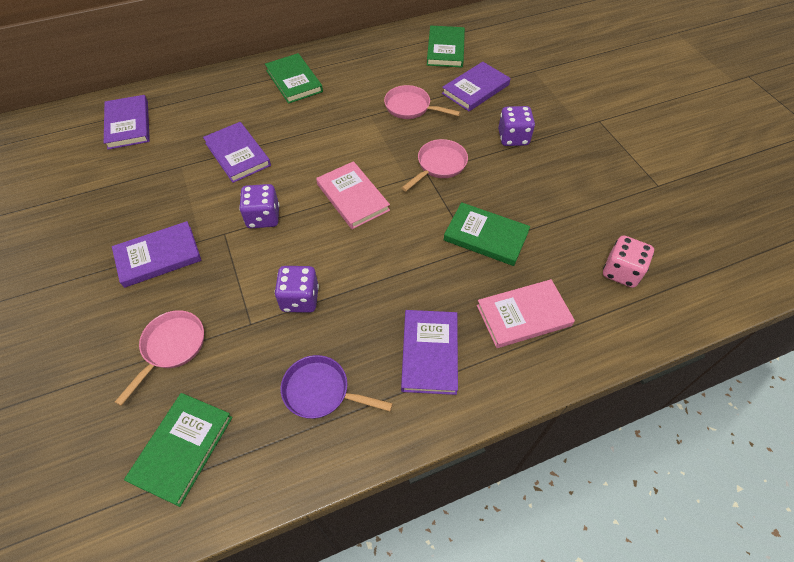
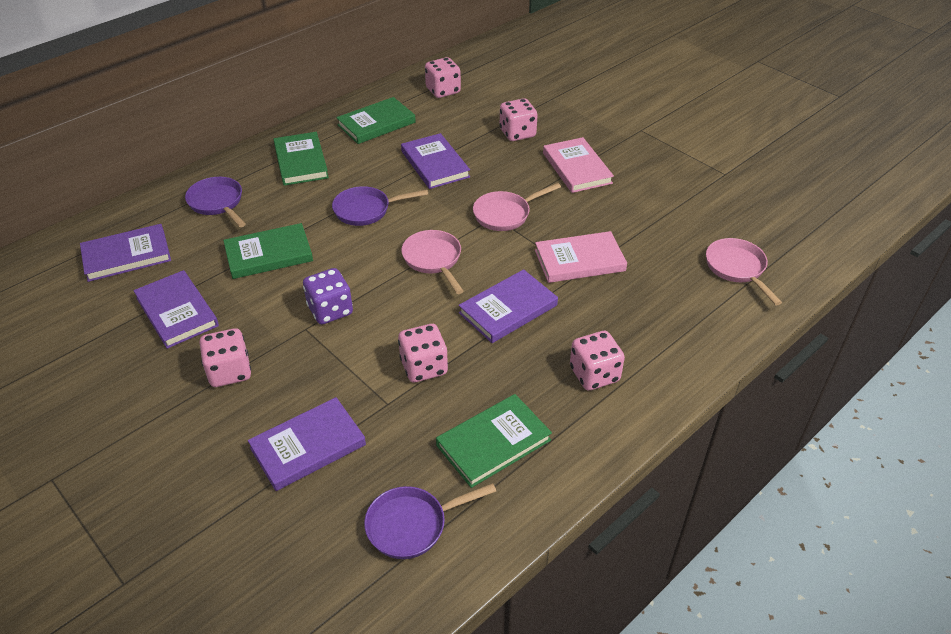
pink dice: [603,235,654,288] = 1 -> [200,328,251,387] [398,324,448,382] [425,57,461,98] [500,98,538,141] [570,331,625,390] = 5
purple dice: [239,184,279,228] [274,266,319,313] [498,106,535,146] = 3 -> [303,268,353,324] = 1
purple pan: [280,355,393,419] = 1 -> [185,177,246,227] [332,186,428,226] [364,483,496,559] = 3

